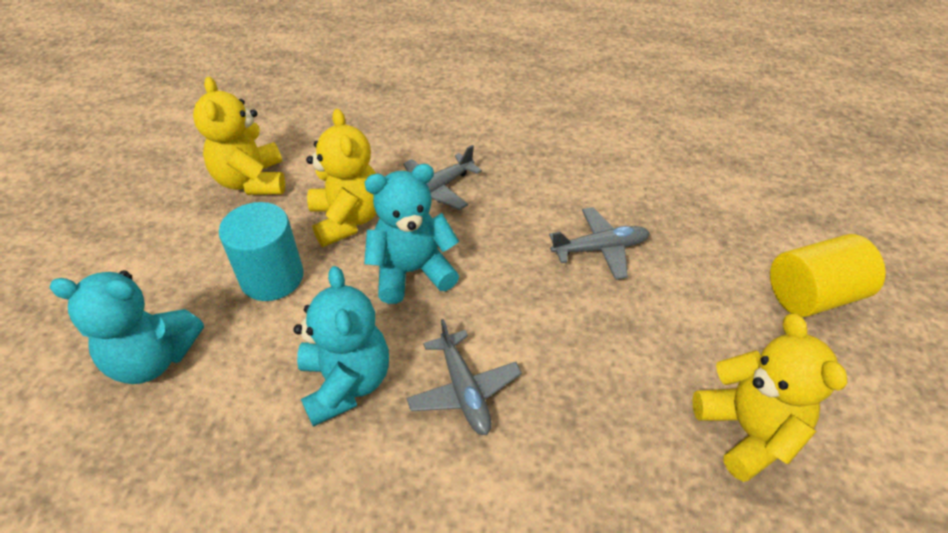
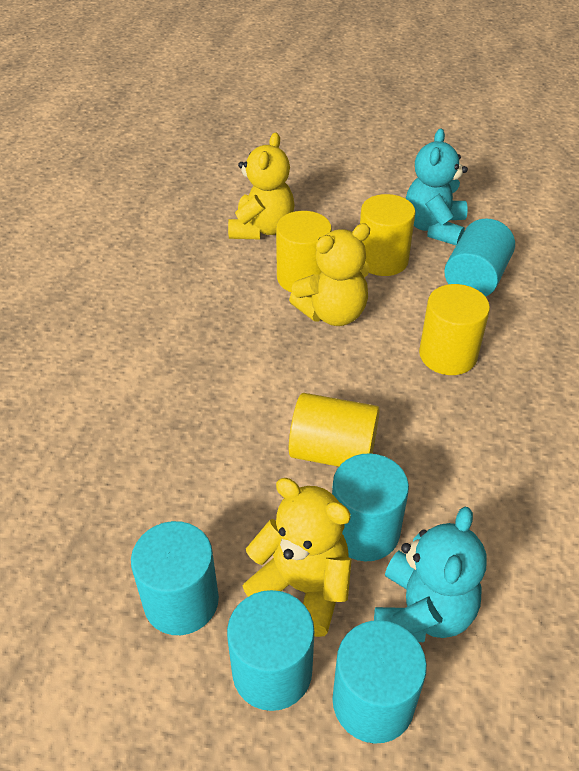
grey plane: [403,145,482,210] [406,319,522,435] [549,207,650,280] = 3 -> none = 0
turquoise cylinder: [219,202,304,301] = 1 -> [131,521,219,635] [227,590,314,711] [332,453,409,561] [332,620,427,744] [444,218,515,297] = 5
turquoise teddy bear: [49,270,204,384] [293,266,389,427] [364,164,459,304] = 3 -> [374,507,486,642] [405,128,468,245] = 2
yellow cylinder: [770,234,886,317] = 1 -> [276,211,332,292] [289,393,380,467] [360,194,416,276] [419,284,490,375] = 4

